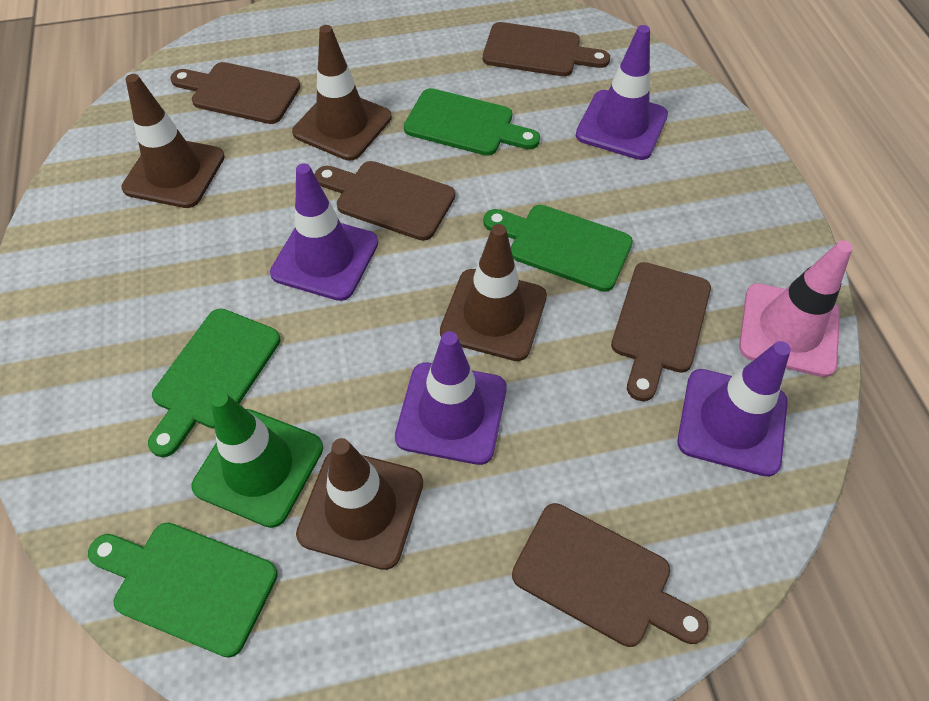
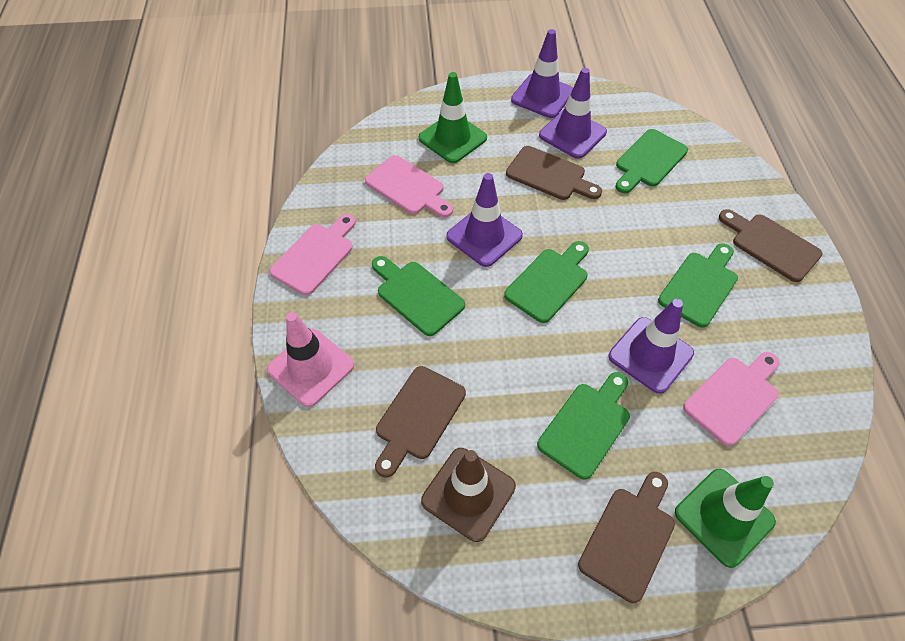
brown cutting board: [170,62,301,124] [314,161,455,241] [483,22,610,76] [512,503,709,647] [611,262,711,401] = 5 -> [375,366,466,478] [506,146,602,200] [578,472,675,603] [719,209,823,282] = 4
brown traffic cone: [121,74,225,208] [292,25,392,161] [296,438,423,570] [440,224,547,361] = 4 -> [421,448,516,542] = 1
green cutting board: [88,523,278,658] [148,309,281,457] [404,88,540,156] [483,205,633,292] = 4 -> [372,256,465,336] [504,241,589,323] [537,372,630,480] [616,129,688,193] [658,243,738,328] = 5
green traffic cone: [192,392,323,528] = 1 -> [419,72,487,163] [675,469,776,568] = 2
pink cutting board: none = 0 -> [269,214,356,295] [365,155,453,218] [683,352,779,446] = 3

